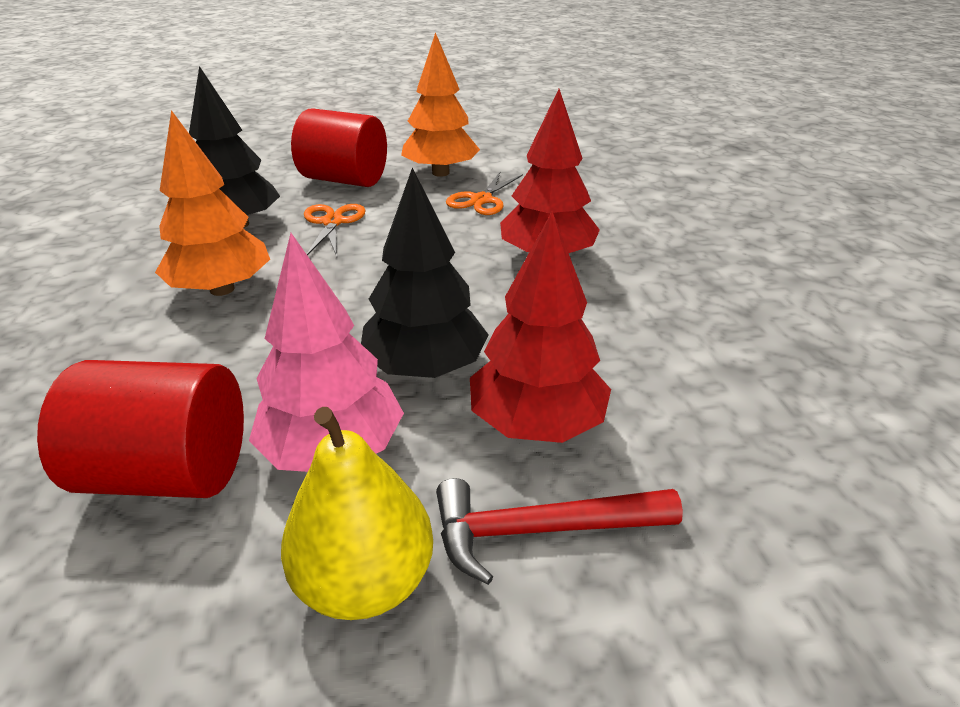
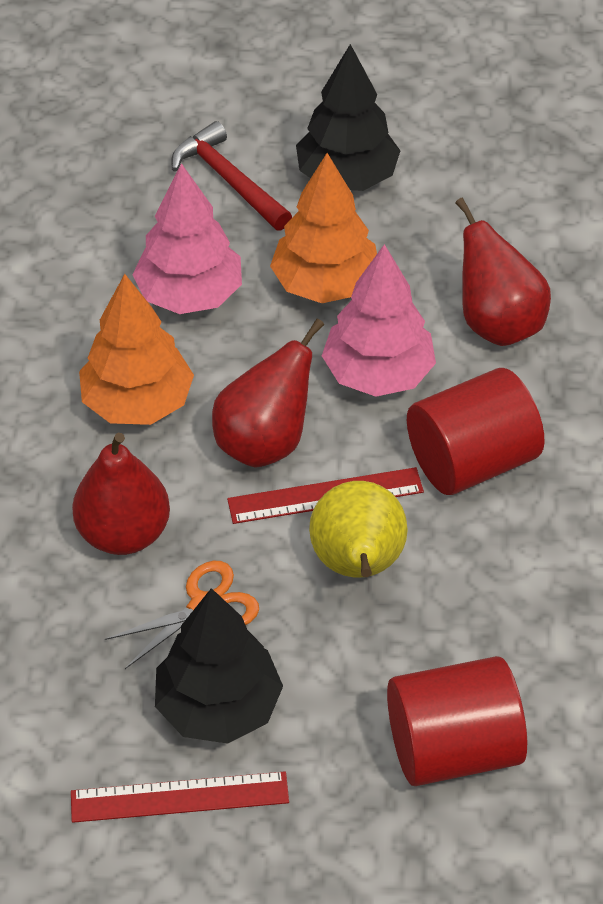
orange scissors: [304,204,366,257] [446,172,523,215] = 2 -> [105,561,259,669] = 1
pink tree: [249,233,404,472] = 1 -> [132,163,242,314] [322,244,436,397] = 2
red pear: none = 0 -> [72,433,170,555] [212,319,324,467] [455,198,551,346] = 3
red ruler: none = 0 -> [71,771,289,823] [227,467,424,524] = 2
red tree: [470,211,611,443] [500,89,600,253] = 2 -> none = 0

